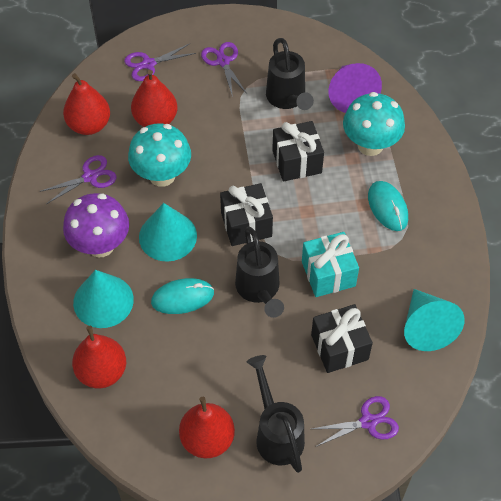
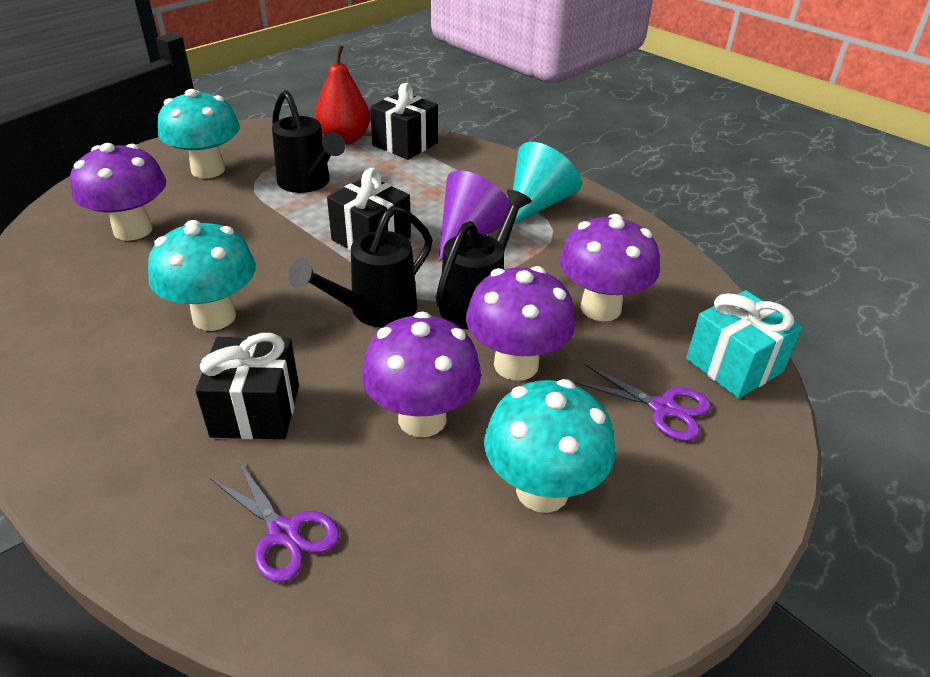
purple mushroom: [63,193,129,257] = 1 -> [70,143,166,241] [362,311,481,437] [466,266,576,381] [559,214,660,321] = 4
purple scissors: [39,155,117,204] [124,44,196,81] [201,42,247,97] [312,396,399,446] = 4 -> [210,460,340,582] [573,364,711,441] = 2
red pear: [63,73,110,135] [72,326,126,388] [131,70,177,127] [179,397,235,458] = 4 -> [314,45,370,144] = 1
turquoise cone: [73,270,134,328] [139,203,197,262] [404,289,465,351] = 3 -> [513,142,581,223] = 1
turquoise mouse: [151,278,214,314] [368,181,408,231] = 2 -> none = 0
turquoise mushroom: [128,123,191,187] [343,92,405,156] = 2 -> [148,220,256,331] [158,89,240,178] [484,379,615,513] = 3

